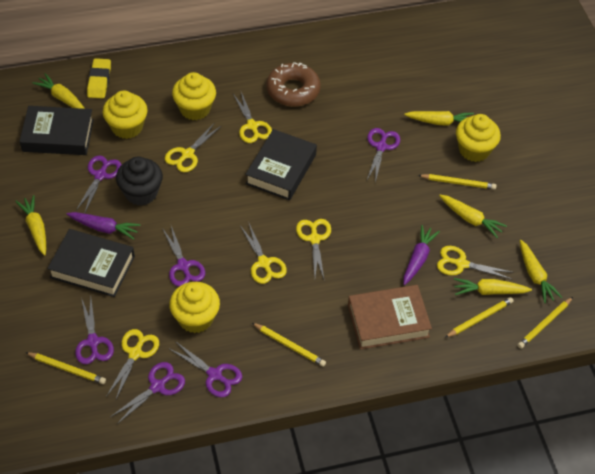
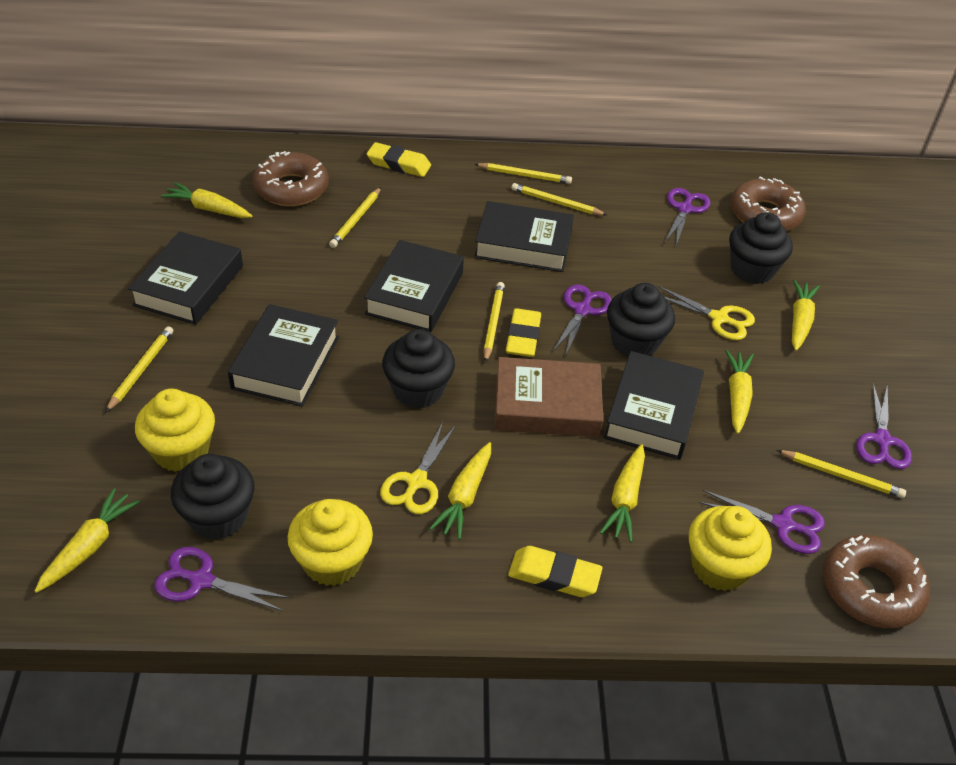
black book: [19,106,94,155] [47,229,135,297] [245,129,317,200] = 3 -> [128,231,243,325] [228,304,339,407] [364,240,464,332] [474,201,574,272] [604,351,704,460] = 5
black cupcake: [116,156,163,206] = 1 -> [171,454,255,540] [382,329,455,409] [607,283,675,356] [729,212,793,284] = 4
brown donut: [266,62,321,107] = 1 -> [253,151,329,206] [731,177,806,231] [823,535,930,628] = 3
purple carrot: [66,212,140,240] [403,225,440,285] = 2 -> none = 0
purple scissors: [75,297,114,364] [76,156,122,214] [110,362,185,424] [162,226,205,287] [168,341,242,398] [367,128,400,183] = 6 -> [154,547,290,611] [553,285,612,356] [665,188,711,246] [699,490,825,554] [856,383,912,469] = 5
yellow cupcake: [103,91,148,139] [169,282,220,333] [172,72,216,120] [456,114,501,162] = 4 -> [135,389,215,472] [287,499,373,586] [689,506,772,591] = 3
yellow eraser: [87,58,111,99] = 1 -> [367,142,431,177] [506,308,541,357] [508,546,602,597] = 3
yellow pencil: [25,352,106,384] [252,323,326,367] [418,174,496,190] [445,297,514,338] [518,297,573,349] = 5 -> [106,326,173,412] [329,187,381,248] [475,163,572,184] [484,282,505,363] [512,183,607,215] [777,450,906,498] = 6
yellow scissors: [106,329,159,399] [165,122,221,172] [233,92,272,143] [240,224,287,284] [296,219,331,279] [437,246,514,280] = 6 -> [380,422,457,514] [658,286,755,340] = 2

